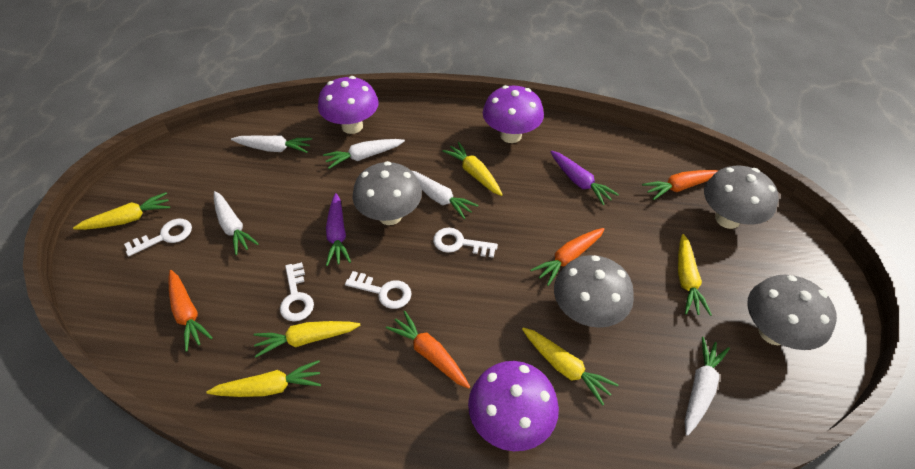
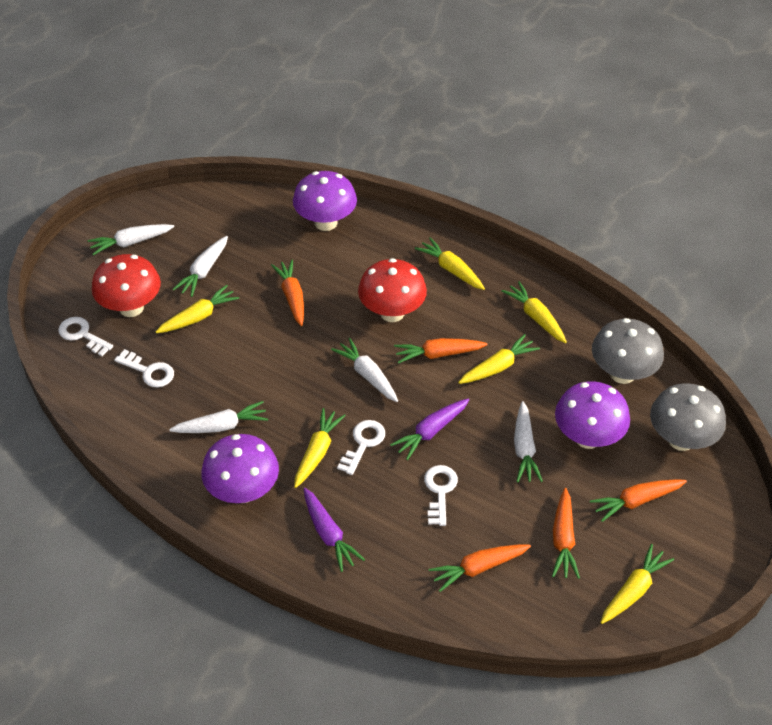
grey mushroom: [352,161,422,225] [554,255,634,328] [704,166,779,229] [747,275,837,350] = 4 -> [592,318,664,384] [650,383,726,451] = 2
orange carrot: [168,270,213,351] [386,311,470,389] [530,228,604,286] [642,170,718,200] = 4 -> [271,260,304,326] [394,338,488,364] [429,544,531,592] [552,488,580,579] [590,479,687,522] = 5
red mushroom: none = 0 -> [92,254,161,317] [358,258,427,322] = 2

